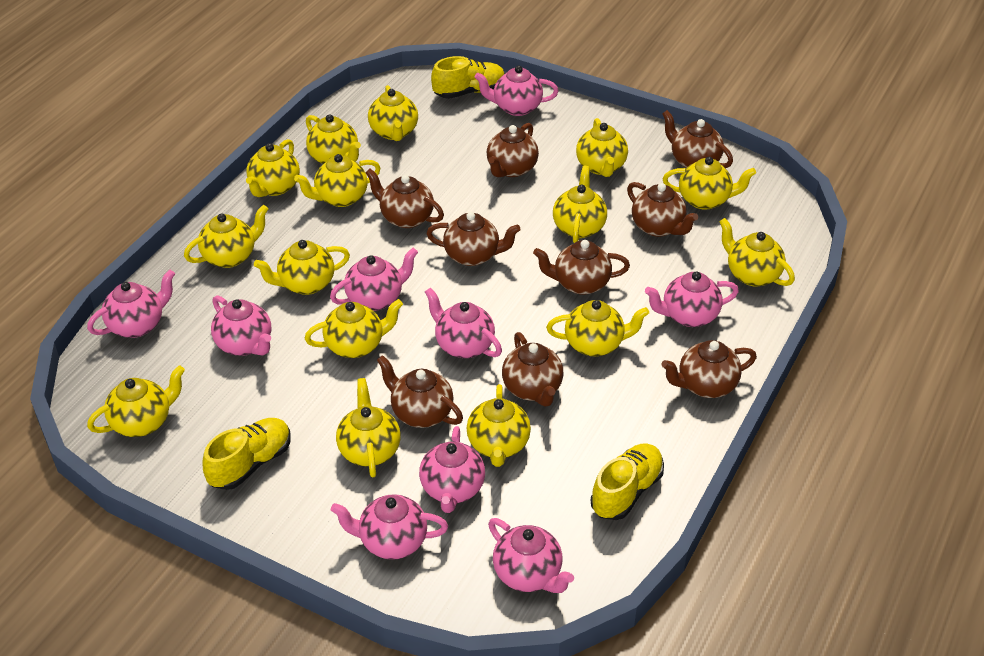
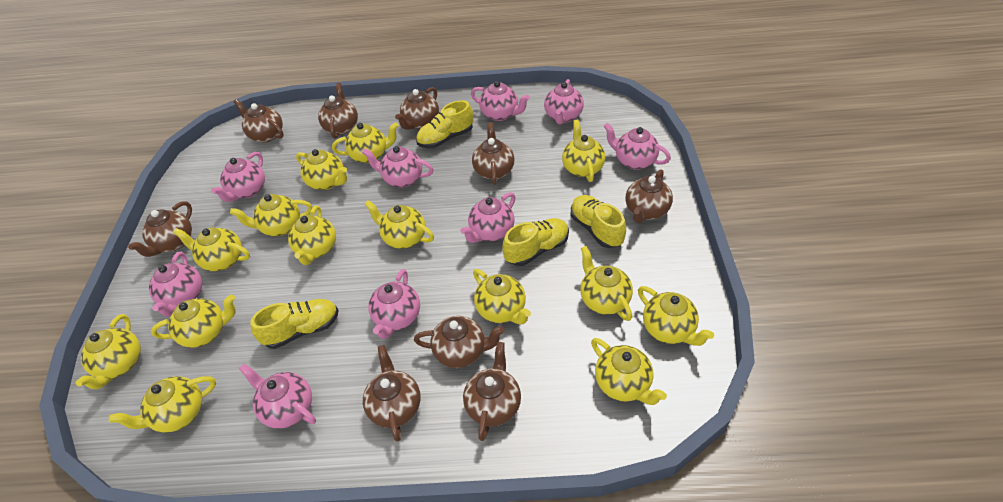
yellow shoe: [202,418,291,490] [431,56,505,99] [591,443,664,520] = 3 -> [251,299,338,349] [416,100,473,148] [502,218,569,266] [571,195,626,248] = 4
yellow teapot: [87,365,185,437] [184,205,268,268] [246,139,300,197] [254,240,350,295] [294,154,381,207] [305,299,403,358] [306,114,361,164] [336,378,400,478] [368,85,418,141] [467,384,531,467] [546,300,649,356] [553,166,607,243] [576,118,628,177] [663,157,756,210] [719,218,795,286] = 15 -> [76,314,141,389] [109,376,216,433] [151,295,235,348] [173,227,250,271] [230,194,312,236] [288,206,336,265] [296,149,347,190] [332,122,399,163] [364,200,434,249] [473,269,531,324] [562,120,605,182] [580,246,633,321] [591,338,667,405] [638,286,714,346] = 14

